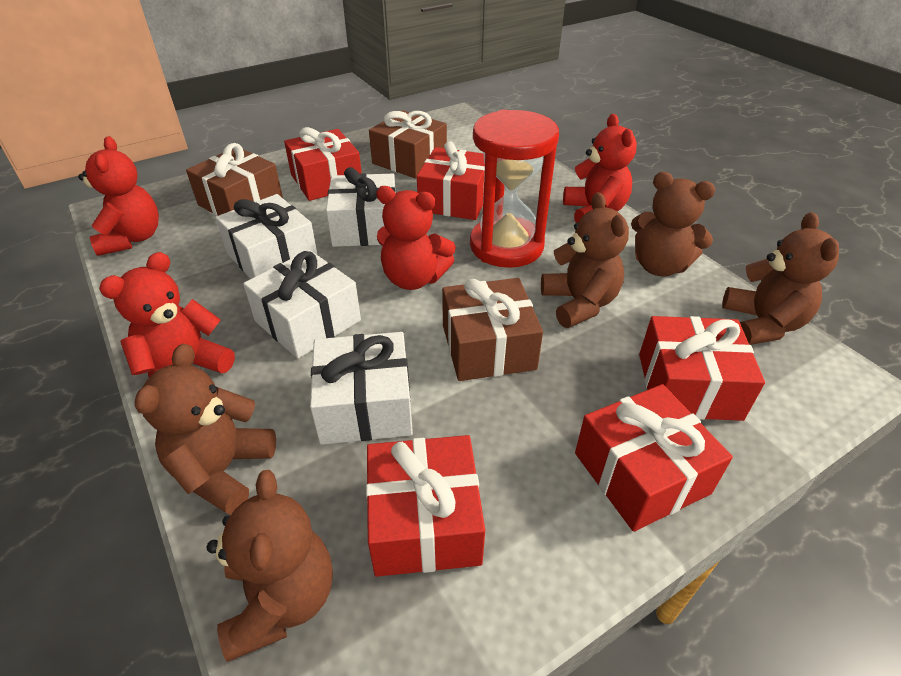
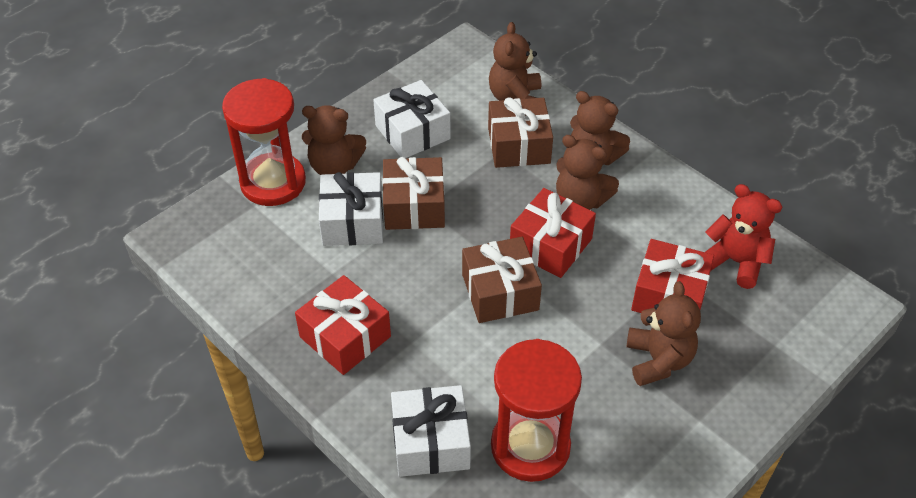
red gift: [284,127,362,201] [366,435,485,577] [417,141,485,220] [575,384,733,532] [639,316,765,421] = 5 -> [295,275,391,375] [510,188,596,278] [631,239,714,313] = 3
red hourglass: [470,109,559,268] = 1 -> [222,78,306,206] [491,339,582,482] = 2
red teddy bear: [78,136,159,256] [99,252,235,377] [376,186,456,290] [563,114,637,223] = 4 -> [705,184,782,289] = 1
white gift: [215,194,318,279] [243,250,361,359] [310,332,413,445] [326,167,396,247] = 4 -> [319,172,383,246] [373,80,450,158] [391,385,471,477] = 3

